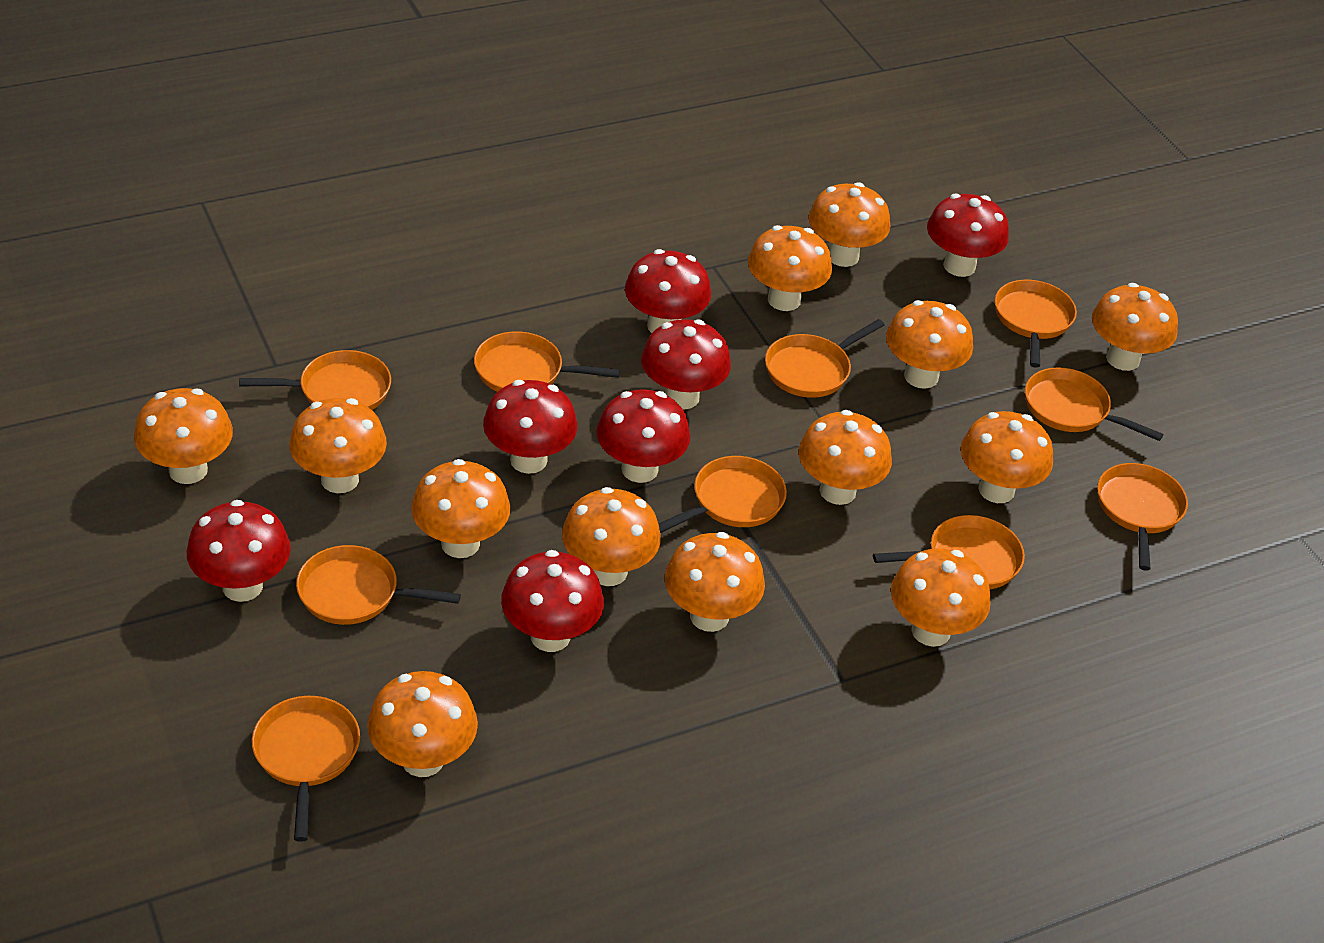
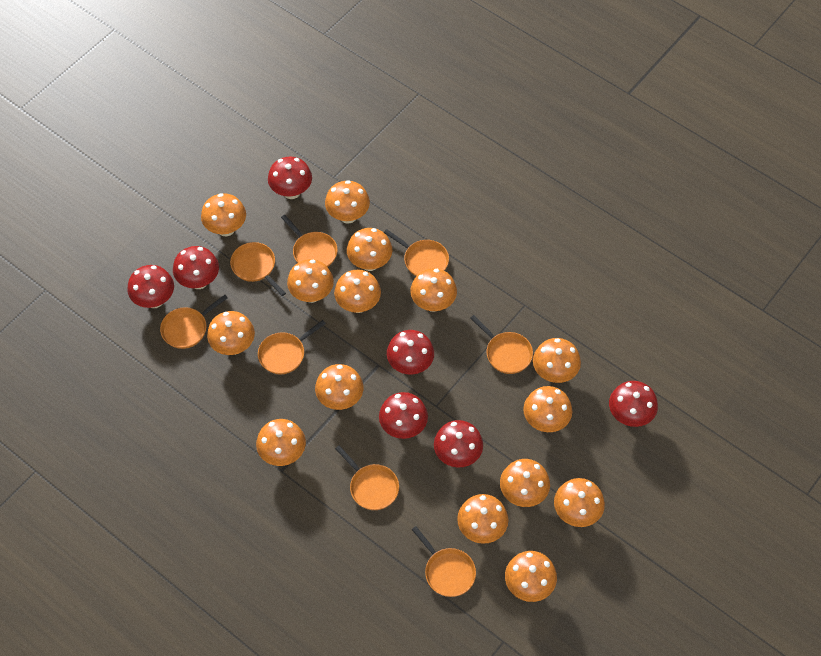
orange mushroom: [134,388,233,484] [289,398,387,493] [367,671,478,777] [411,459,510,558] [562,487,661,586] [665,532,765,632] [748,225,832,311] [799,410,892,505] [808,182,890,267] [886,300,973,389] [891,548,991,647] [961,411,1053,503] [1092,283,1178,371] = 13 -> [201,193,246,236] [207,311,255,355] [256,419,306,466] [287,259,334,303] [315,364,363,410] [325,180,370,224] [334,270,381,313] [347,228,392,271] [410,268,457,312] [457,494,508,544] [500,459,550,507] [505,551,557,602] [523,386,572,432] [533,338,581,383] [554,478,605,527] = 15
orange pan: [239,350,391,410] [252,696,360,842] [296,545,461,625] [474,331,620,392] [659,456,787,533] [765,319,885,398] [873,515,1025,589] [995,280,1077,368] [1025,367,1164,441] [1097,463,1188,571] = 10 -> [160,295,228,349] [230,242,286,296] [258,320,326,375] [281,215,338,267] [335,445,399,510] [384,229,449,276] [411,526,476,597] [470,315,533,374] = 8

